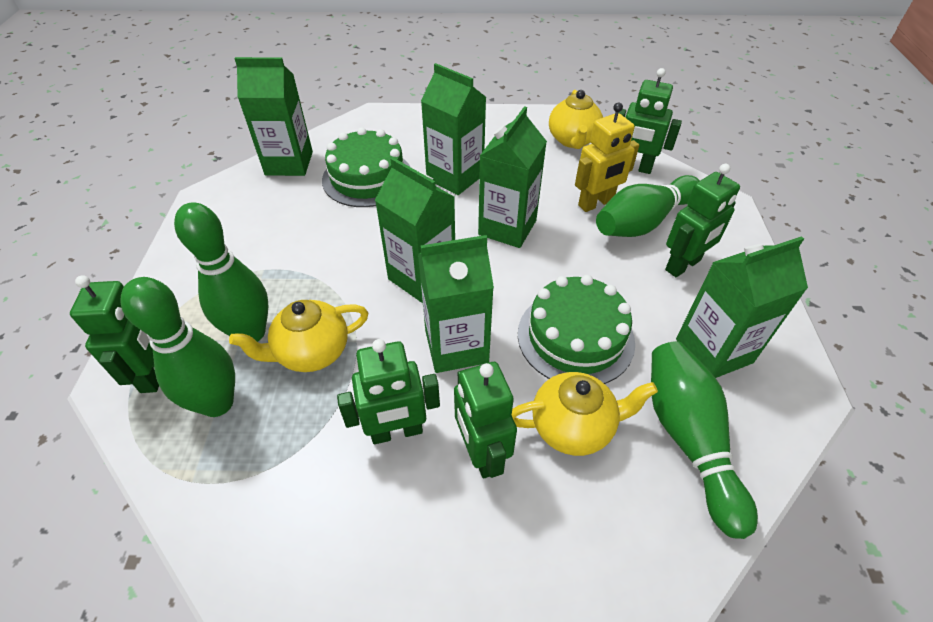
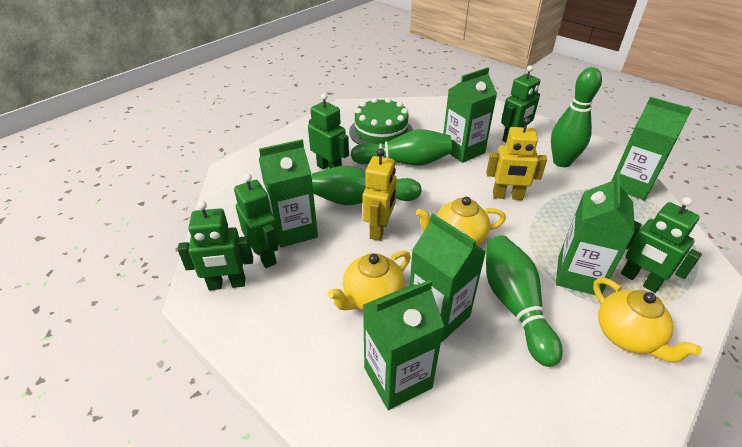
green cake: [322,127,410,207] [518,275,635,384] = 2 -> [349,98,413,145] = 1
yellow robot: [575,103,639,212] = 1 -> [362,149,397,241] [486,118,547,200] = 2

